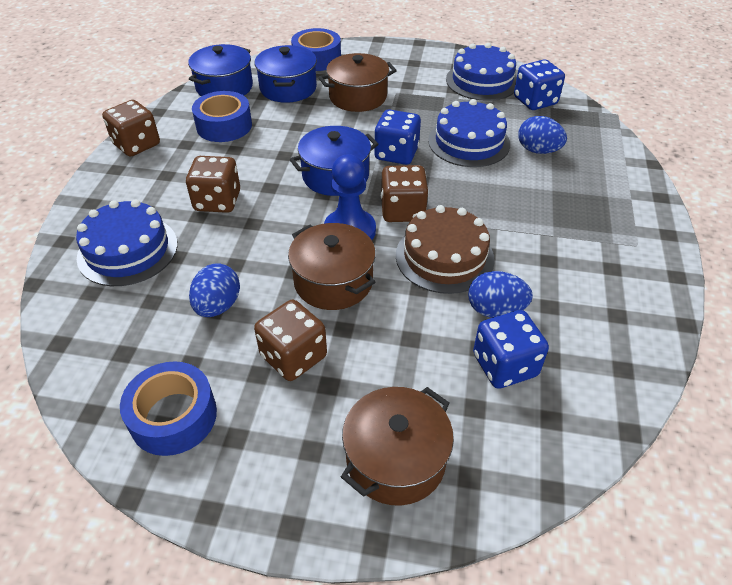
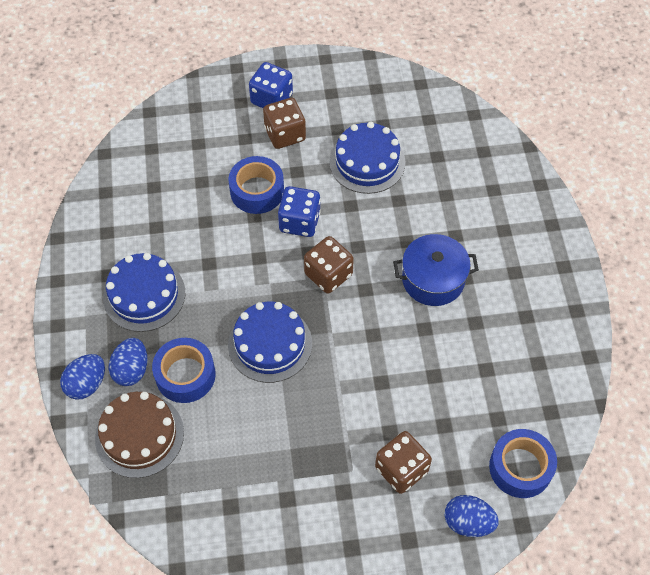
blue dice: [374,109,421,165] [473,310,549,389] [514,59,565,110] = 3 -> [249,62,293,108] [278,186,321,237] = 2
blue pawn: [324,154,376,240] = 1 -> none = 0
blue pot: [188,44,253,96] [255,45,317,103] [290,126,378,196] = 3 -> [393,234,479,306] = 1
brown dice: [102,100,160,157] [186,156,240,213] [254,300,327,381] [381,165,429,222] = 4 -> [263,98,306,149] [304,236,354,294] [375,431,432,494] = 3
brown pot: [288,223,376,310] [319,53,397,112] [341,387,454,506] = 3 -> none = 0

